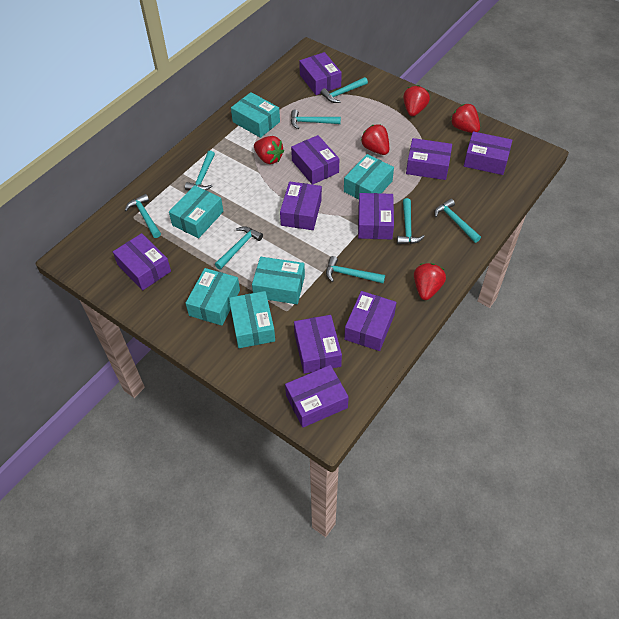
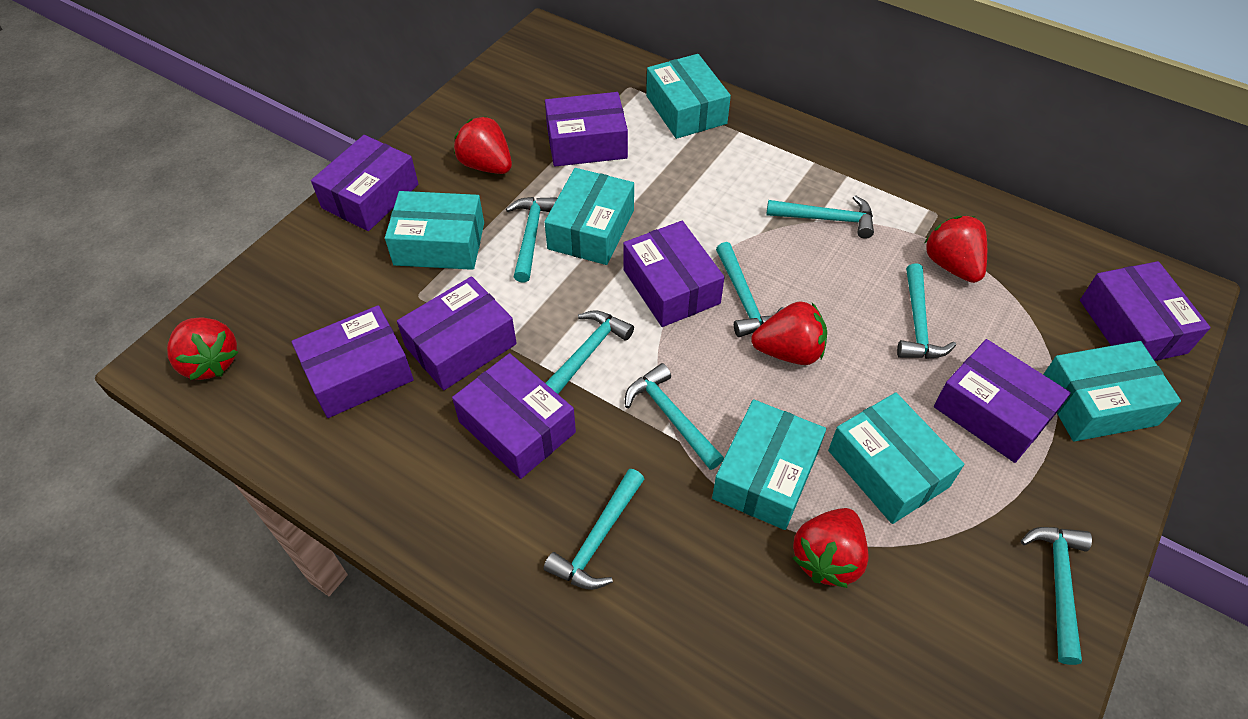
purple box: [113,233,171,290] [280,181,322,230] [285,365,349,428] [291,135,339,185] [294,315,342,374] [299,52,342,95] [344,291,396,351] [358,193,394,240] [406,138,452,180] [464,131,512,175] = 10 -> [292,305,414,418] [311,135,418,231] [397,276,517,390] [452,353,576,479] [545,92,628,167] [623,221,724,327] [934,339,1071,463] [1080,261,1211,361] = 8

